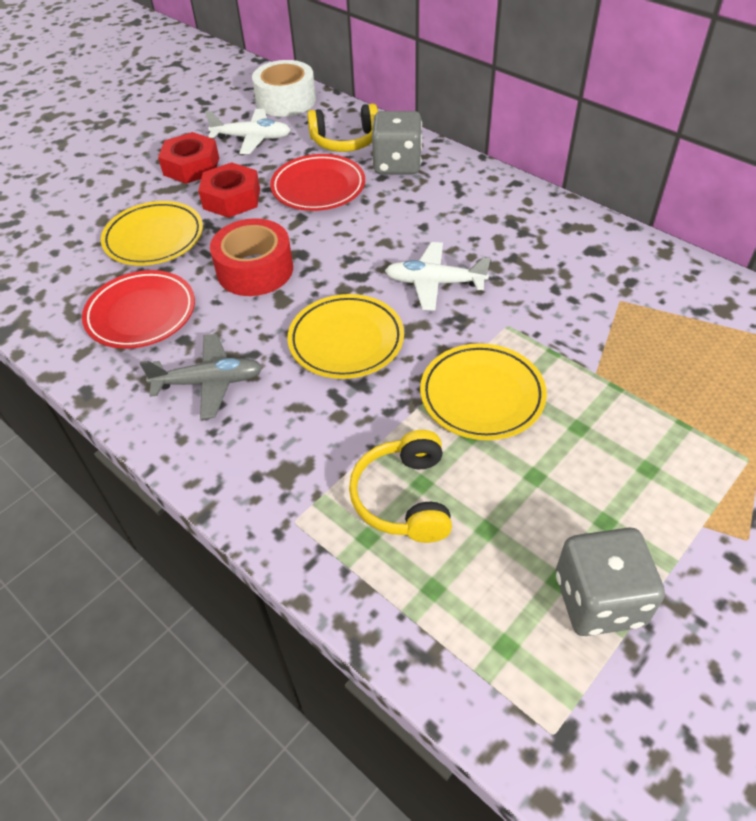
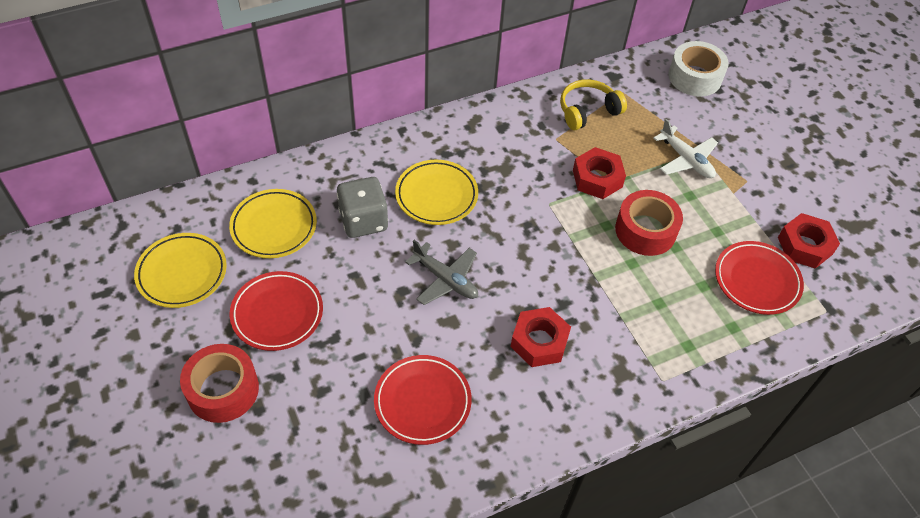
grey dice: [372,111,422,174] [556,527,665,636] = 2 -> [337,177,388,238] = 1
red nut: [158,132,219,184] [198,162,260,218] = 2 -> [511,307,571,367] [573,147,626,199] [778,213,840,269] = 3
red plate: [82,270,195,349] [270,154,365,211] = 2 -> [230,271,323,351] [374,355,472,445] [715,241,804,315] = 3
red tape: [210,218,293,296] = 1 -> [180,344,259,423] [615,190,683,256] = 2
white plane: [205,109,291,154] [385,242,491,311] = 2 -> [654,119,718,178] = 1
yellow headphones: [307,103,378,152] [349,430,452,543] = 2 -> [560,79,627,130] = 1

